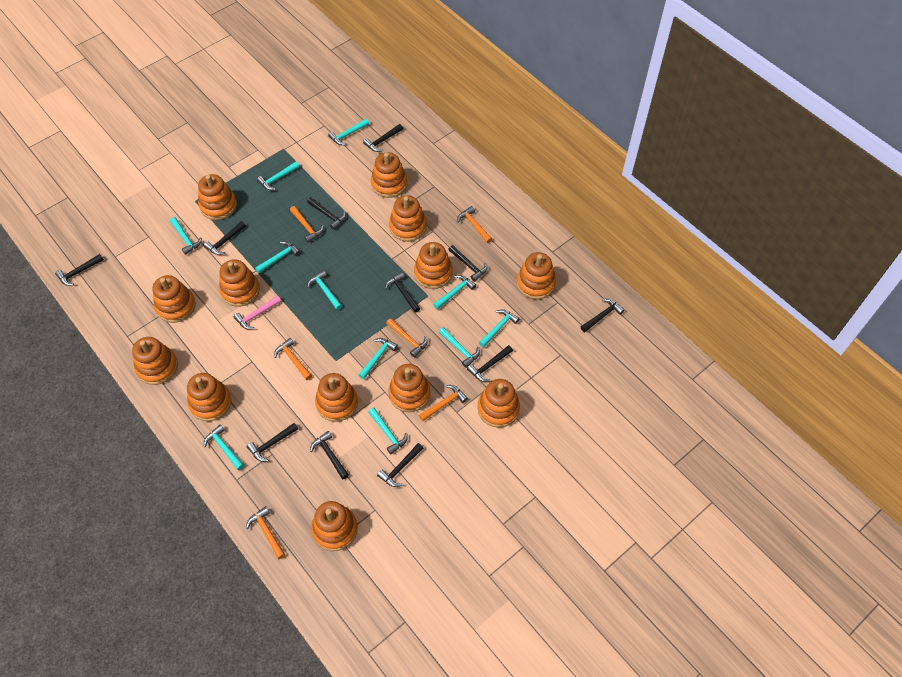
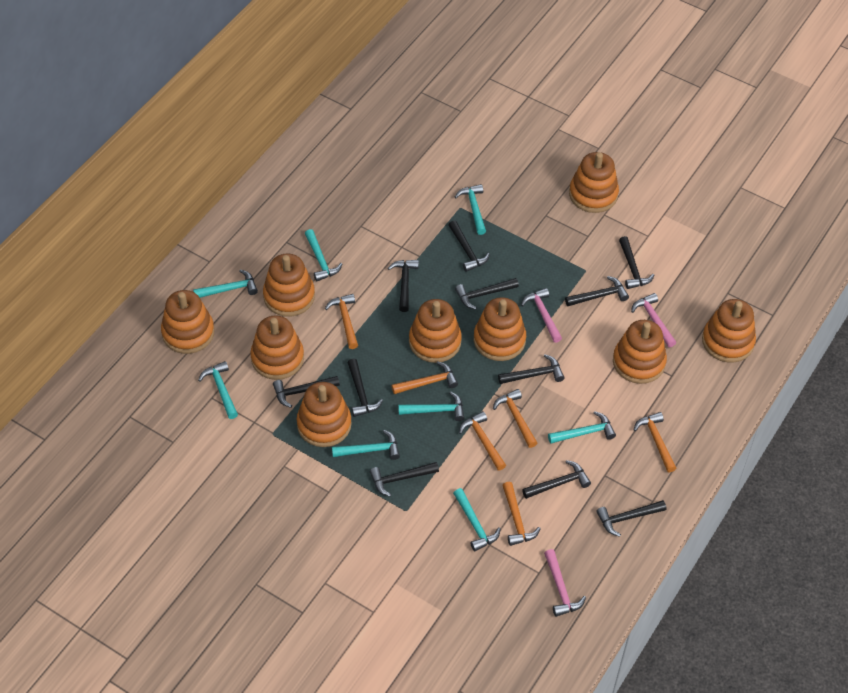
orange stacking toy: [132,337,178,385] [152,275,196,323] [187,373,231,422] [198,174,237,220] [219,259,260,307] [311,501,358,551] [315,373,358,422] [371,152,407,198] [388,364,430,412] [389,195,427,242] [414,242,453,289] [477,379,520,428] [517,252,556,299] = 13 -> [161,290,214,354] [250,315,304,380] [263,254,315,316] [297,382,352,447] [409,299,462,363] [474,297,526,361] [569,152,619,213] [613,320,667,384] [702,299,756,363] = 9
pink hammer: [234,296,281,329] = 1 -> [521,288,562,343] [544,549,586,617] [631,293,676,347] = 3
turquoise hammer: [170,217,202,255] [204,425,244,470] [255,241,300,274] [257,162,300,190] [307,270,342,310] [328,119,369,145] [359,338,398,379] [368,408,408,454] [433,275,476,309] [439,327,480,368] [479,309,520,347] = 11 -> [193,269,258,298] [198,361,238,419] [305,229,342,282] [332,430,400,460] [398,391,464,421] [453,488,501,552] [455,184,486,235] [548,411,616,444] = 8

